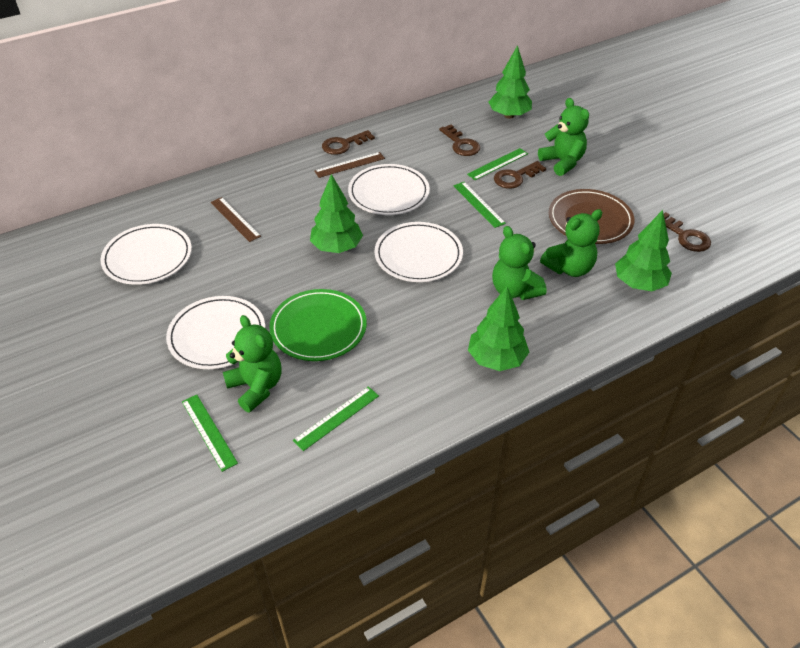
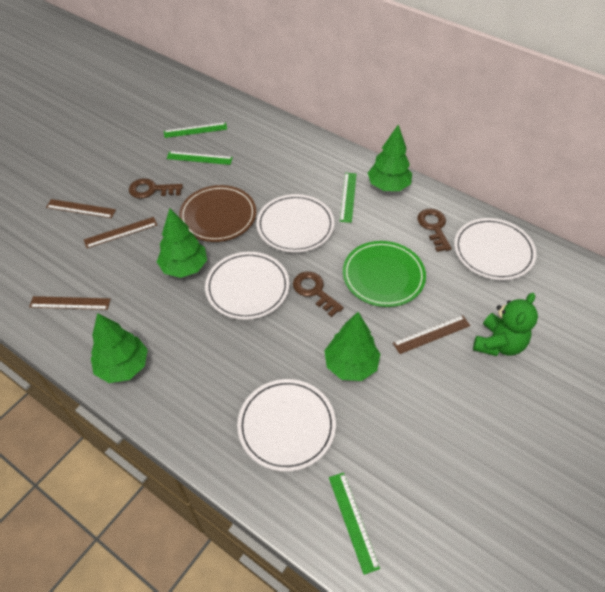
brown key: [322,130,375,155] [439,125,480,156] [494,161,546,189] [664,212,711,252] = 4 -> [129,178,183,199] [293,271,344,317] [417,209,452,252] = 3
brown ruler: [210,197,261,242] [314,152,385,178] = 2 -> [29,296,111,310] [46,199,116,218] [84,217,157,248] [393,315,470,354] = 4
green teddy bear: [223,315,282,413] [492,226,547,300] [538,98,589,176] [540,209,602,277] = 4 -> [473,293,538,356] = 1

